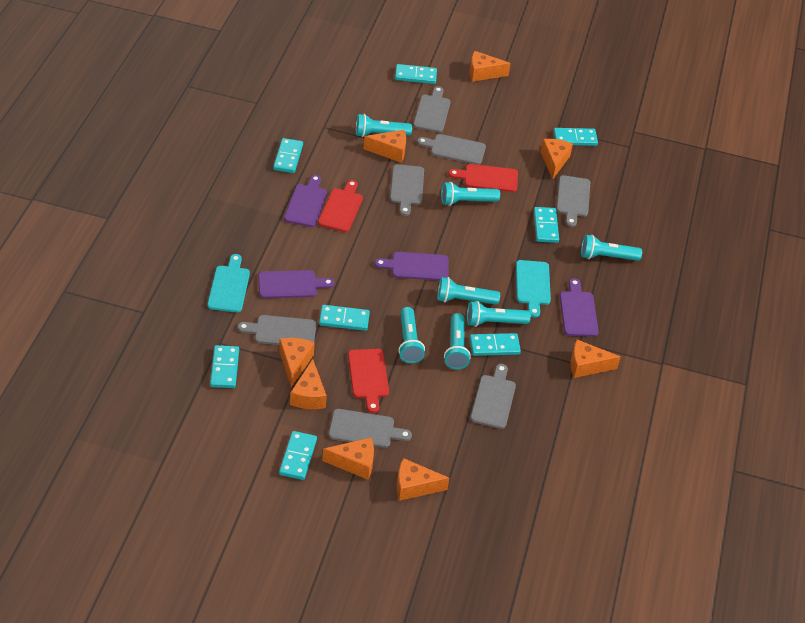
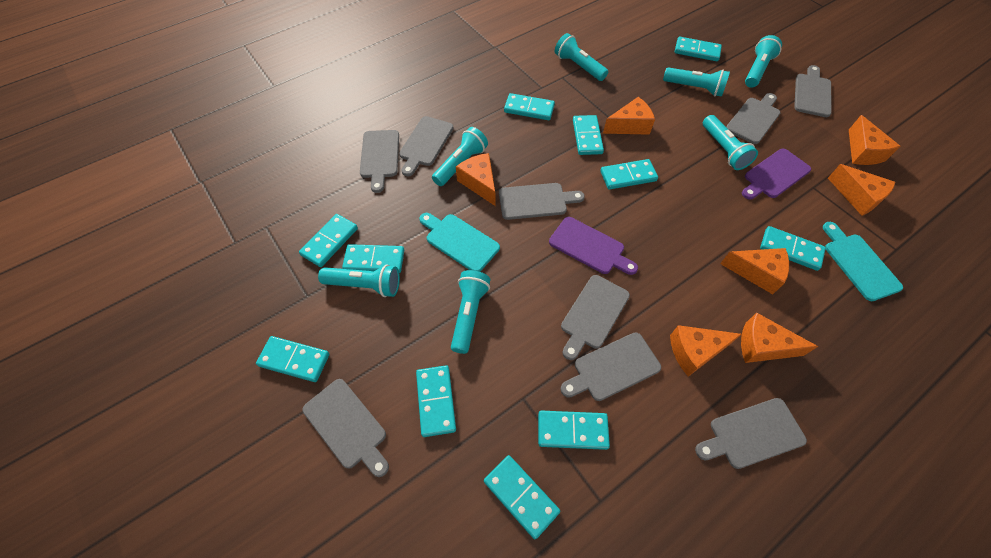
grey cutting board: [238,315,316,345] [329,409,412,448] [390,164,424,216] [413,86,451,132] [417,134,486,165] [470,364,516,429] [556,175,590,227] = 7 -> [303,379,389,477] [360,130,399,193] [399,116,453,176] [499,183,585,220] [560,332,661,401] [561,275,630,360] [695,398,807,469] [726,93,781,144] [794,65,831,117] = 9
orange cheese: [279,338,315,387] [290,359,327,409] [322,437,374,479] [364,130,406,163] [397,458,450,501] [470,51,511,82] [540,139,573,179] [571,339,621,378] = 8 -> [456,153,495,206] [603,97,655,135] [670,325,741,377] [720,248,789,294] [741,313,818,363] [828,164,895,216] [849,115,901,165] = 7
purple cutting board: [258,270,334,298] [284,175,327,227] [375,252,449,281] [560,278,599,337] = 4 -> [549,217,638,275] [742,149,811,200] = 2
red cutting board: [318,180,363,232] [348,349,389,413] [448,164,518,192] = 3 -> none = 0
turquoise domino: [210,345,239,388] [273,138,303,173] [279,431,317,480] [319,305,370,331] [395,64,437,84] [470,333,521,356] [534,207,559,243] [553,128,598,146] = 8 -> [256,336,329,382] [299,214,358,267] [342,244,404,273] [416,365,456,437] [484,455,560,539] [504,93,555,120] [538,411,610,450] [573,115,604,155] [600,159,658,190] [675,37,722,61] [760,226,826,271] = 11

